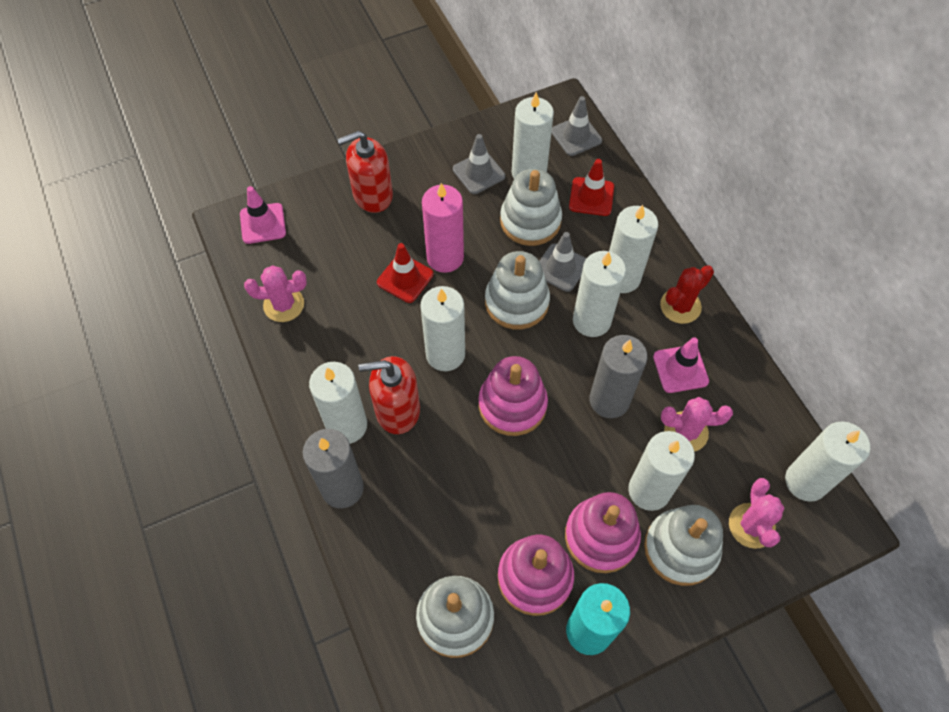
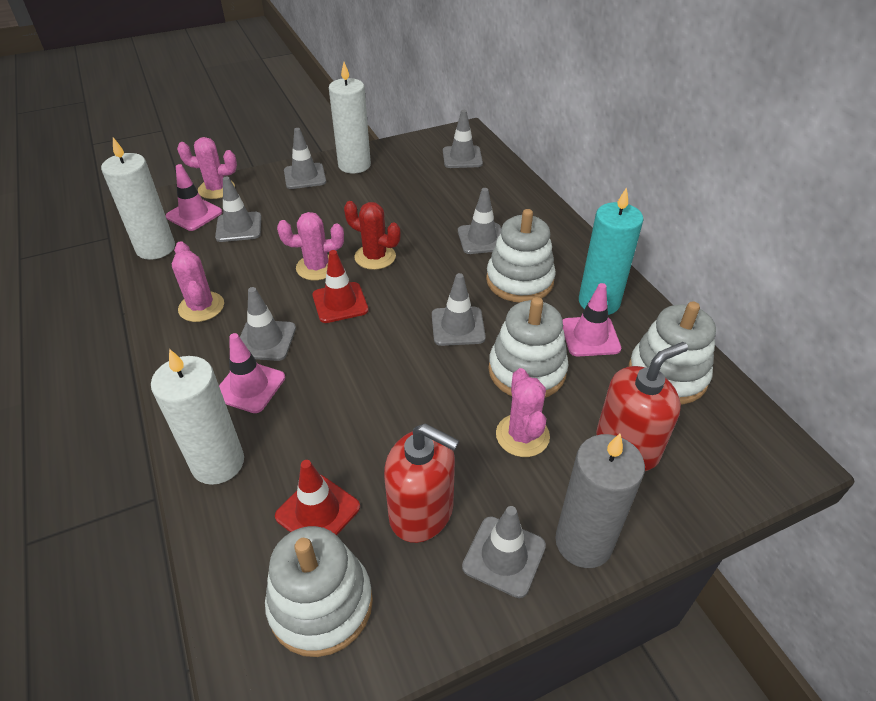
grey candle: [303,429,364,508] [589,335,648,418] = 2 -> [555,434,645,568] = 1
grey traffic cone: [453,134,505,194] [539,232,587,292] [551,96,602,156] = 3 -> [215,177,261,242] [240,287,296,361] [284,128,326,189] [432,273,486,346] [443,110,483,168] [458,188,501,254] [462,506,546,598] = 7
pink cactus: [244,266,307,322] [661,397,733,452] [729,478,784,549] = 3 -> [172,241,224,322] [177,137,237,199] [277,212,344,280] [496,368,550,457] = 4
pink candle: [422,183,464,273] = 1 -> none = 0
pink stacking toy: [479,356,548,436] [498,535,574,616] [565,492,641,573] = 3 -> none = 0
pink traffic cone: [240,186,286,244] [653,337,709,393] = 2 -> [166,164,222,231] [219,333,285,413] [562,283,621,357] = 3
white candle: [309,362,367,444] [420,286,465,371] [512,92,554,179] [573,251,626,337] [609,205,658,293] [628,431,695,511] [785,421,870,502] = 7 -> [101,137,175,260] [151,348,244,485] [329,62,371,174] = 3

